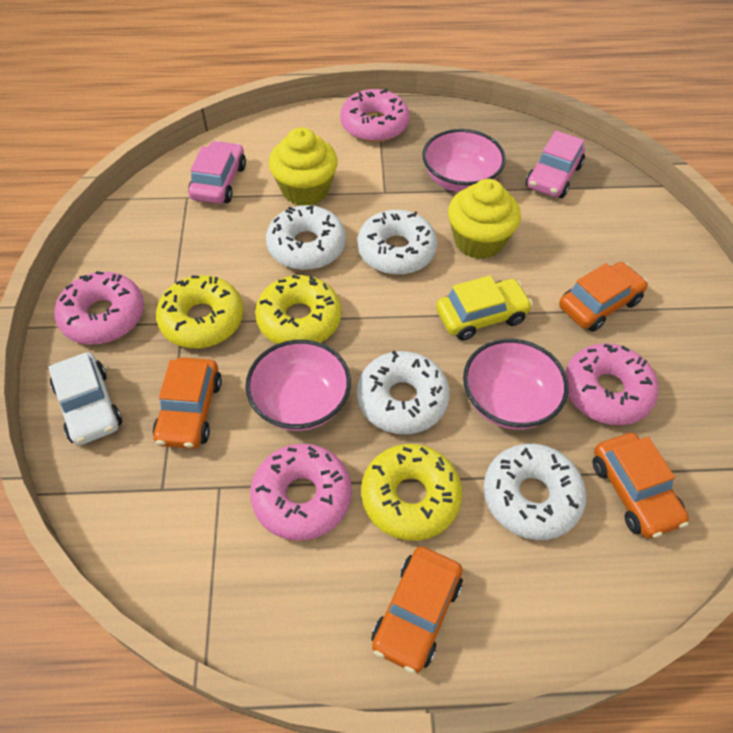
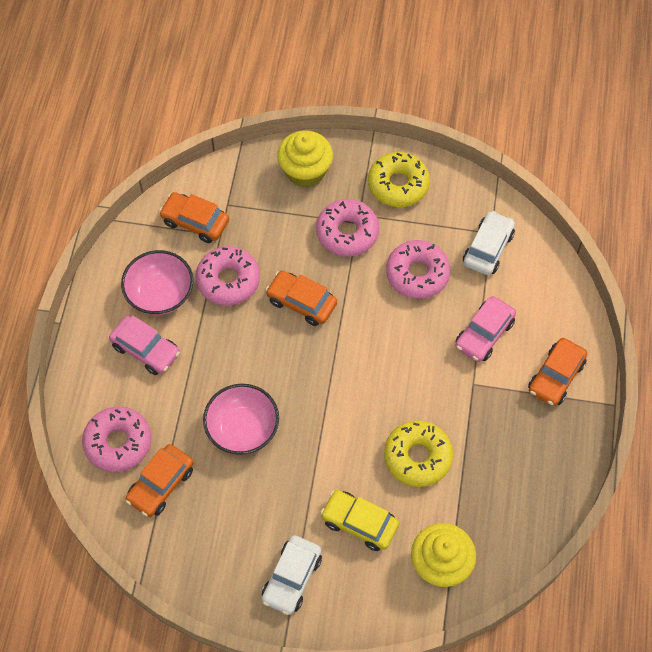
pink bowl: [245,340,351,431] [422,129,506,192] [463,339,569,430] = 3 -> [121,250,193,315] [203,384,279,455] = 2
white car: [48,352,122,445] = 1 -> [262,535,322,615] [463,211,515,275] = 2
white donut: [266,205,346,270] [357,210,437,275] [357,350,450,434] [484,444,586,540] = 4 -> none = 0
yellow donut: [156,275,244,348] [255,275,342,344] [361,444,462,541] = 3 -> [368,152,430,207] [384,421,453,487] = 2

